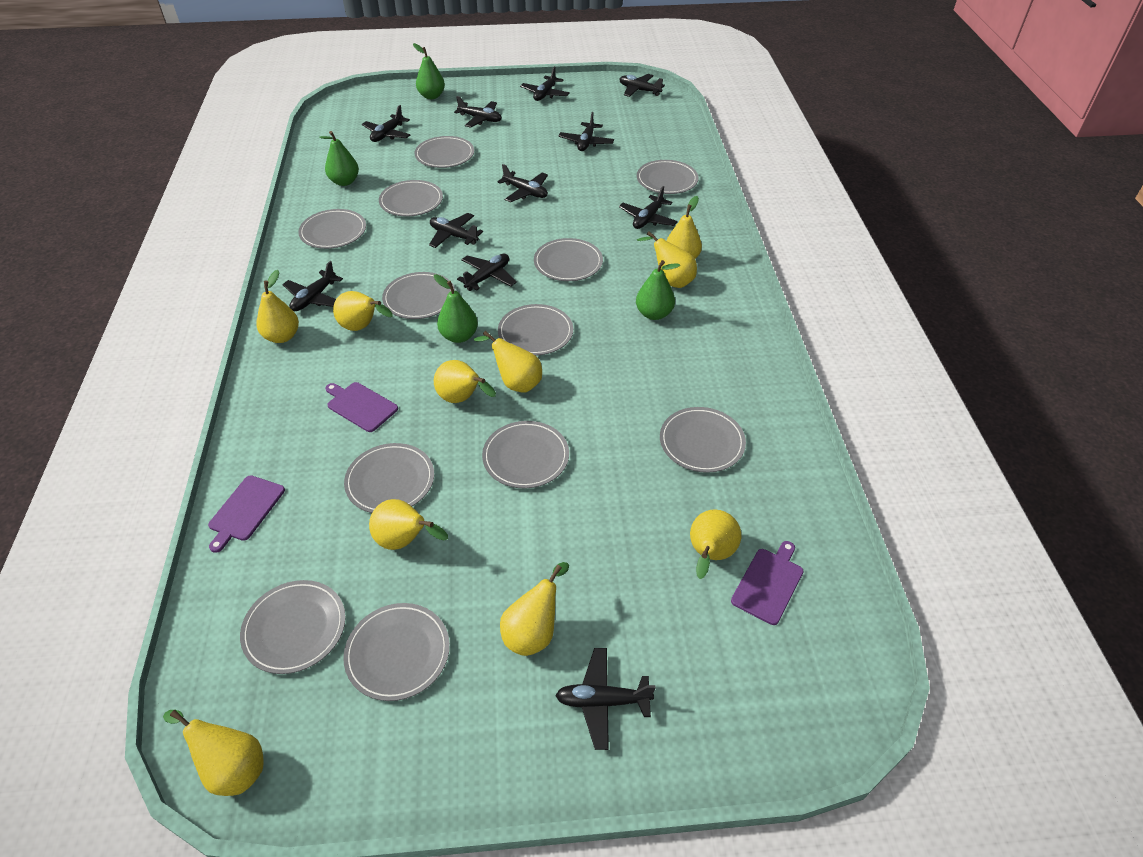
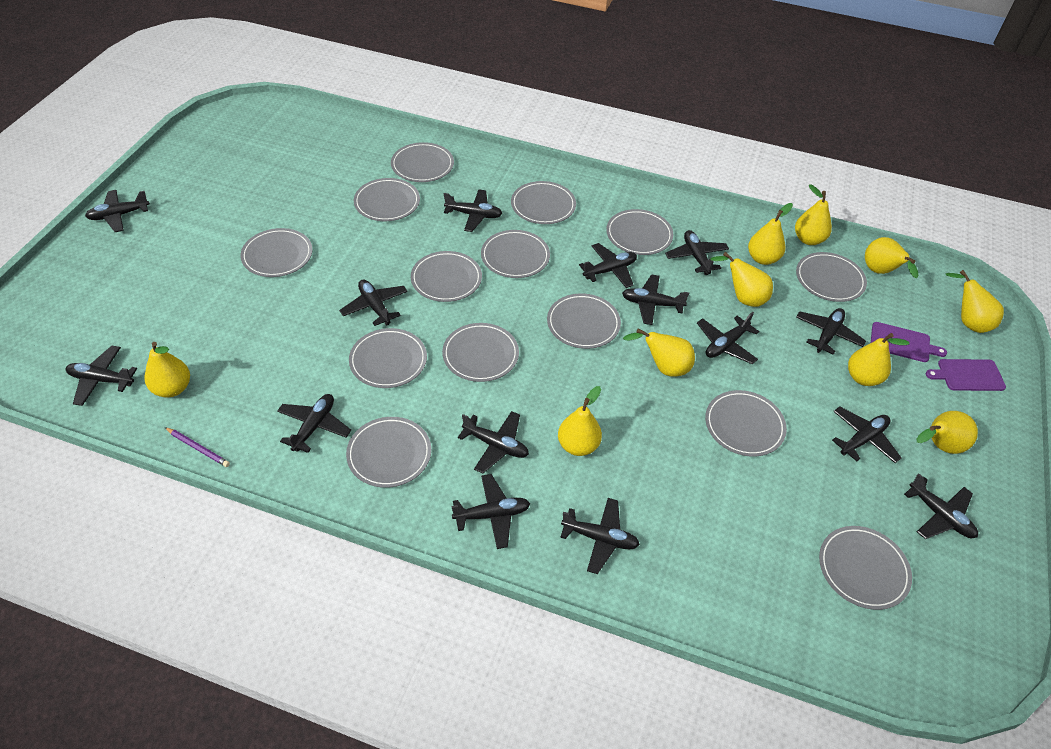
black plane: [282,261,343,311] [362,105,410,142] [429,213,483,248] [454,96,502,128] [457,254,517,291] [498,164,548,202] [520,66,570,101] [555,648,656,750] [558,112,614,151] [619,74,665,97] [619,186,678,229] = 11 -> [66,346,137,406] [85,190,150,232] [277,394,351,453] [339,279,408,326] [444,189,502,232] [451,474,530,549] [458,411,529,474] [560,498,640,574] [579,243,637,288] [622,274,689,325] [665,230,729,275] [697,312,759,364] [796,308,866,355] [832,406,902,463] [904,473,978,539] = 15
green pear: [319,131,359,186] [413,43,445,99] [434,274,478,343] [636,260,680,320] = 4 -> none = 0
grey plate: [240,580,346,674] [298,209,366,249] [343,603,450,701] [344,443,434,513] [379,180,443,216] [382,272,455,319] [415,136,474,168] [482,421,569,488] [498,304,573,356] [534,238,603,281] [637,160,698,194] [660,407,746,473] = 12 -> [241,228,313,277] [346,417,431,488] [349,328,427,388] [354,178,420,221] [391,142,454,182] [411,251,482,302] [442,323,519,382] [481,230,550,278] [511,181,576,224] [547,293,621,349] [606,209,673,255] [705,390,787,457] [796,252,867,302] [819,526,912,610] = 14
purple cutting board: [208,475,285,553] [325,382,398,432] [731,541,804,625] = 3 -> [871,322,947,362] [926,359,1006,391] = 2
purple pencil: none = 0 -> [165,427,230,467] = 1

